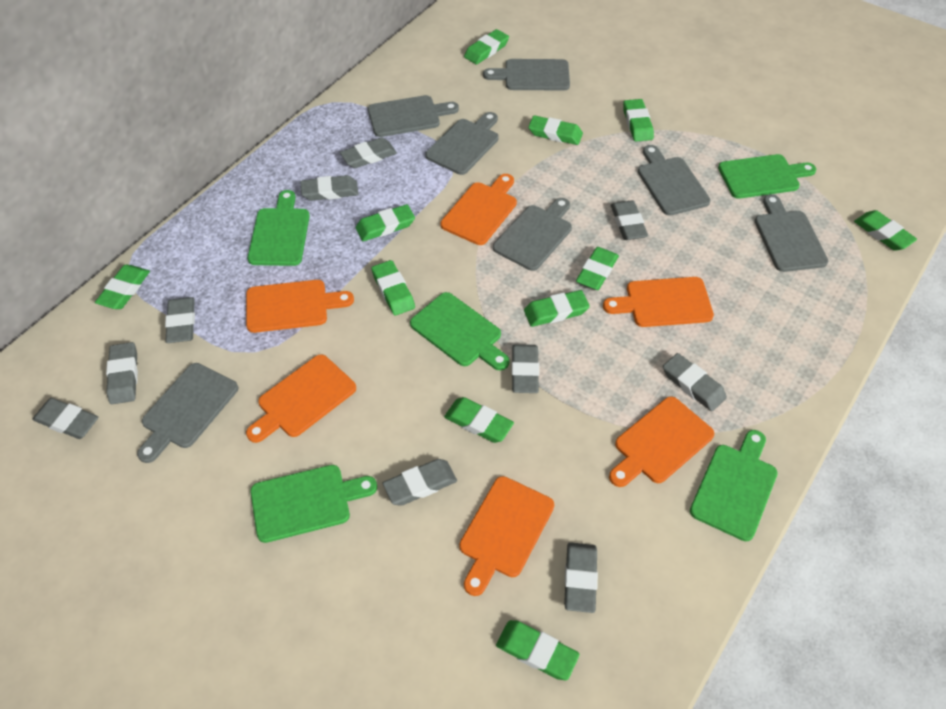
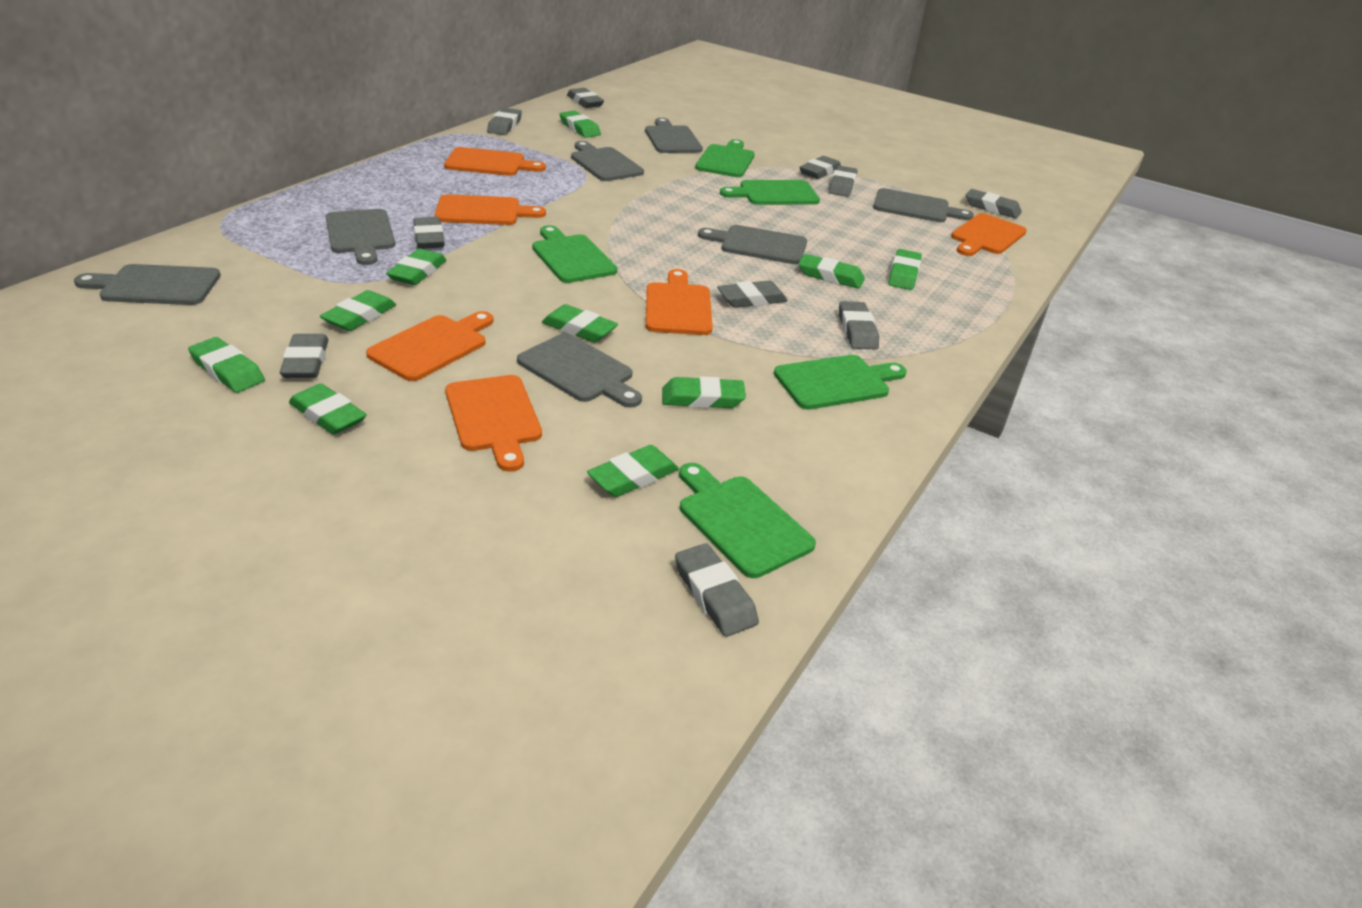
green eraser: [95,265,150,309] [356,204,415,241] [371,260,415,316] [444,397,514,443] [464,29,509,64] [496,620,580,680] [524,290,590,327] [528,115,583,145] [576,247,619,290] [623,99,654,141] [854,210,917,251] = 11 -> [188,337,265,393] [289,383,367,435] [320,290,396,331] [386,249,447,285] [542,304,618,343] [559,111,601,138] [587,445,679,497] [662,376,746,408] [798,254,865,289] [888,249,922,290] = 10

